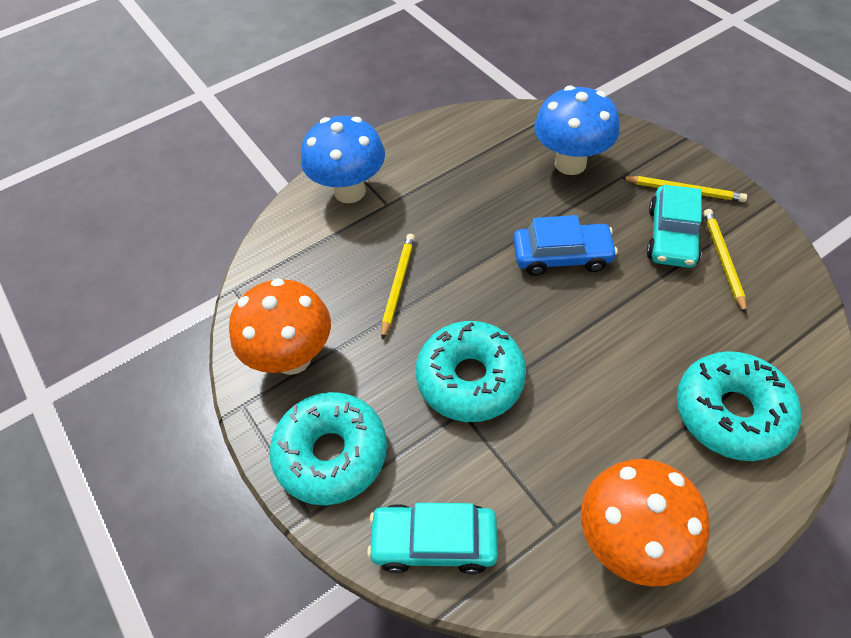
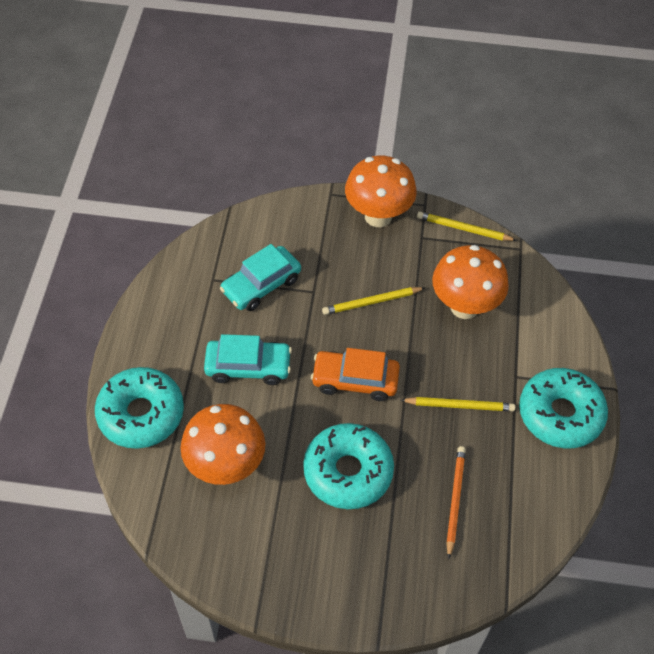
blue car: [513,215,618,276] = 1 -> none = 0
blue mushroom: [301,116,385,203] [534,86,620,175] = 2 -> none = 0
orange car: none = 0 -> [311,348,400,401] = 1
orange mushroom: [229,278,331,375] [581,459,710,587] = 2 -> [180,404,265,485] [345,156,417,227] [432,245,509,319] = 3
orange pencil: none = 0 -> [446,446,466,559] = 1

